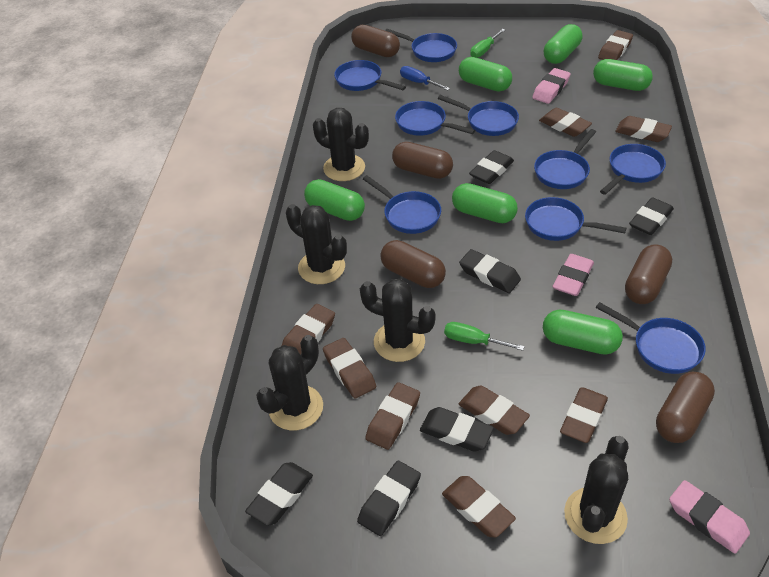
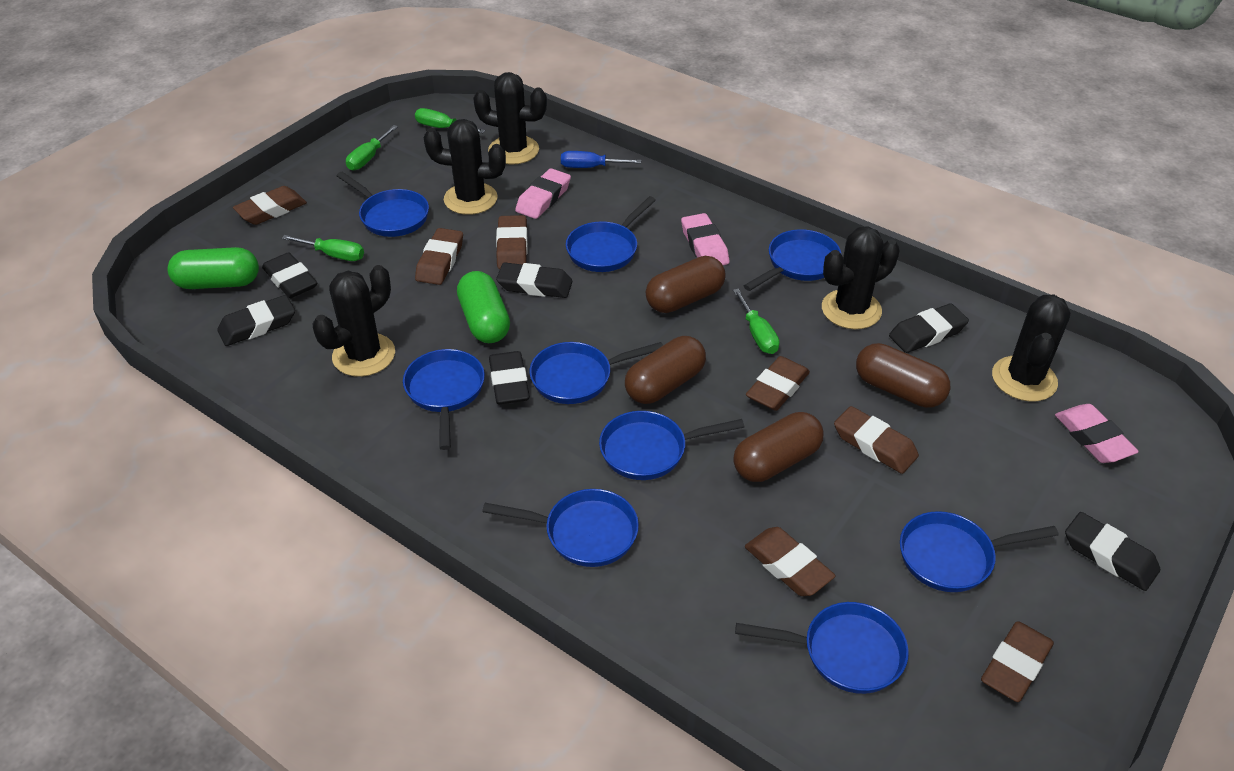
brown capsule: [351,25,400,57] [380,240,446,288] [392,142,453,179] [625,244,672,304] [656,372,715,443] = 5 -> [625,336,706,404] [646,256,726,313] [733,412,824,482] [856,343,950,408] = 4
brown eraser: [282,304,335,355] [323,338,376,398] [365,382,420,450] [442,476,516,538] [459,386,530,435] [539,108,592,137] [560,387,608,443] [598,30,633,60] [615,116,672,142] = 9 -> [233,186,307,225] [415,228,463,285] [496,215,528,269] [745,527,836,596] [746,356,810,411] [834,406,919,474] [981,621,1054,702] = 7
green capsule: [304,179,365,221] [452,183,518,223] [459,57,512,91] [543,310,623,355] [544,24,582,64] [593,59,653,91] = 6 -> [167,247,259,289] [457,271,510,343] = 2
green screwdriver: [444,322,524,351] [470,29,505,58] = 2 -> [282,235,364,261] [346,125,398,170] [415,108,485,133] [733,289,780,354] = 4

